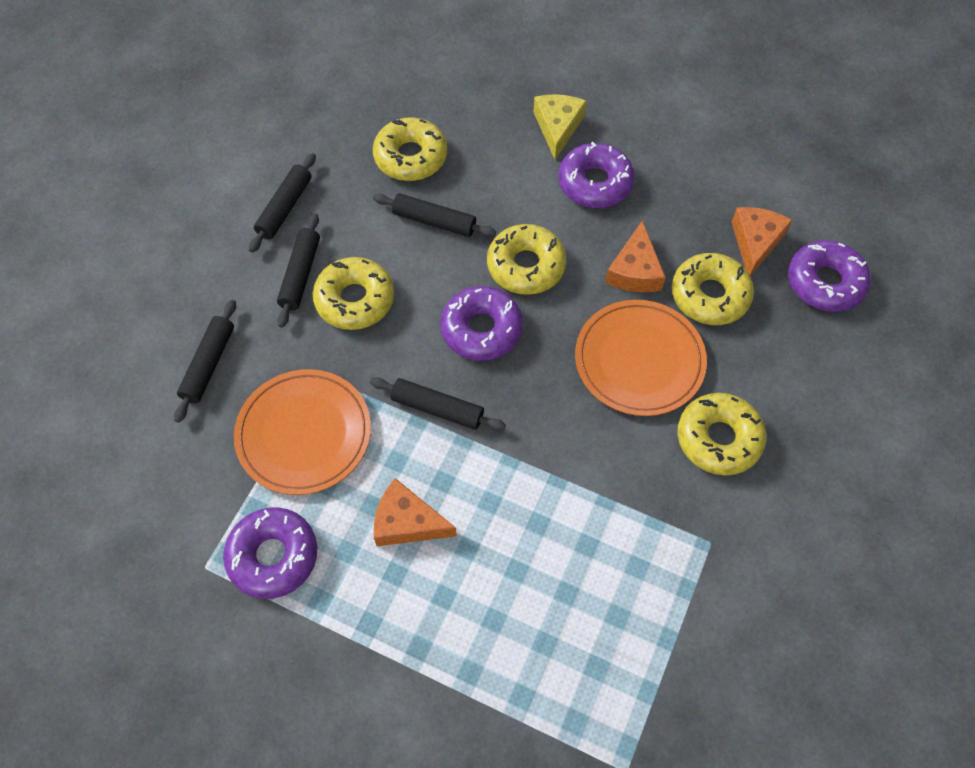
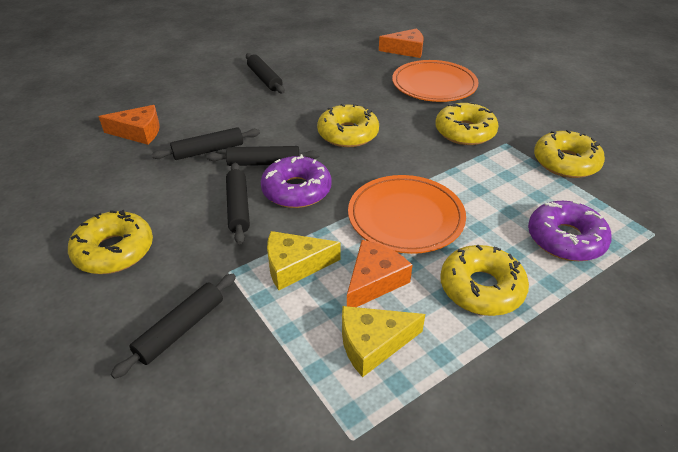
purple donut: [223,507,317,599] [440,286,523,361] [558,142,635,208] [788,240,871,312] = 4 -> [261,154,332,208] [528,201,612,261] = 2
yellow cheese: [533,94,587,159] = 1 -> [267,231,341,290] [342,306,425,377] = 2

